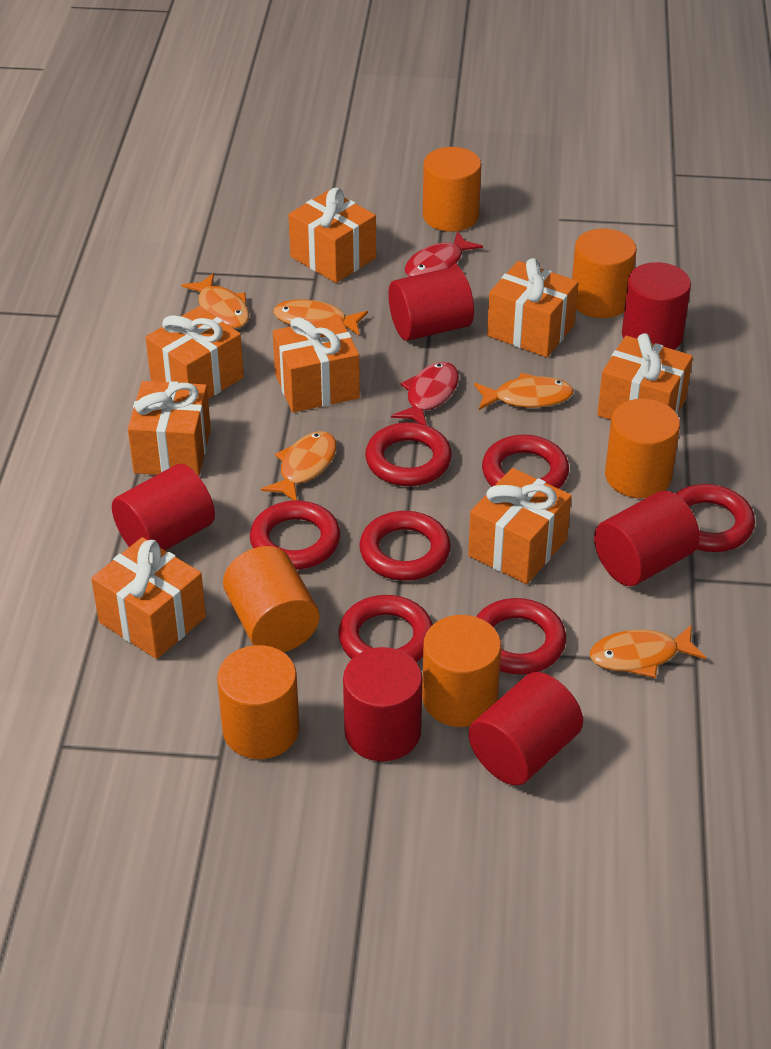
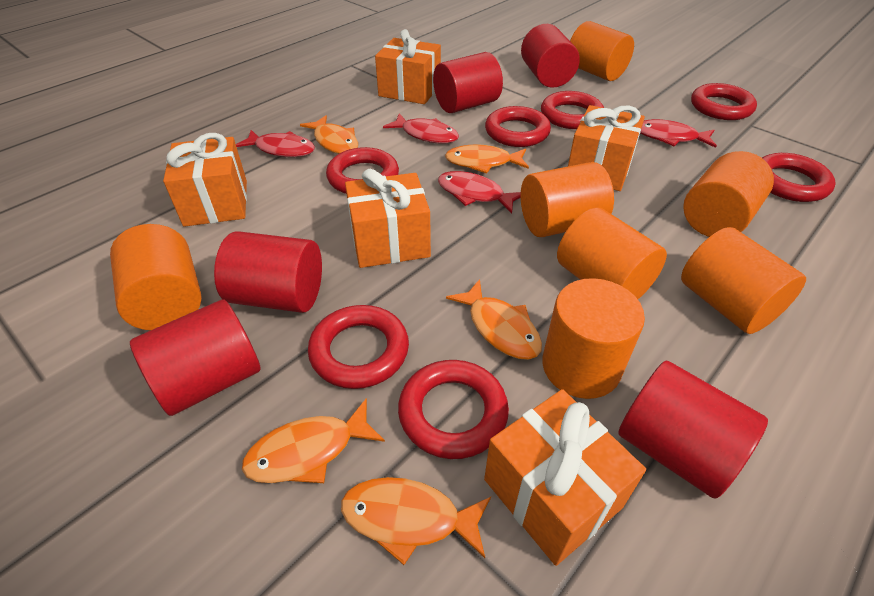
orange cylinder: [217,645,299,759] [223,546,319,652] [422,615,501,727] [423,147,481,232] [572,229,637,318] [605,399,680,498] = 6 -> [110,224,202,330] [521,162,614,237] [542,278,645,399] [557,208,667,299] [570,21,634,81] [681,227,806,334] [683,151,774,237] = 7
orange gift: [91,537,206,659] [128,381,211,476] [146,306,244,399] [273,317,360,413] [288,188,376,283] [468,468,572,584] [487,258,579,357] [597,333,693,420] = 8 -> [163,133,247,227] [345,169,431,268] [375,29,441,104] [484,389,646,566] [568,105,645,191] = 5
red cylinder: [112,464,215,550] [343,647,422,761] [388,266,474,341] [468,672,583,785] [594,491,700,586] [622,262,691,350] = 6 -> [130,300,261,416] [214,231,322,313] [433,52,503,113] [521,24,580,88] [618,361,768,499] = 5
red fish: [391,362,459,425] [405,231,483,277] = 2 -> [236,130,315,157] [383,113,459,143] [438,171,521,213] [640,119,717,148] = 4

